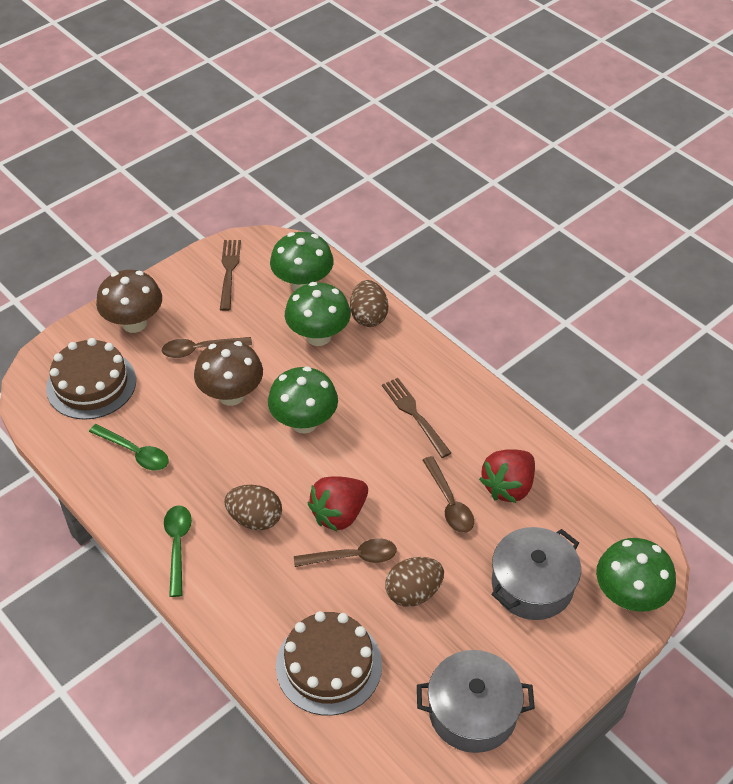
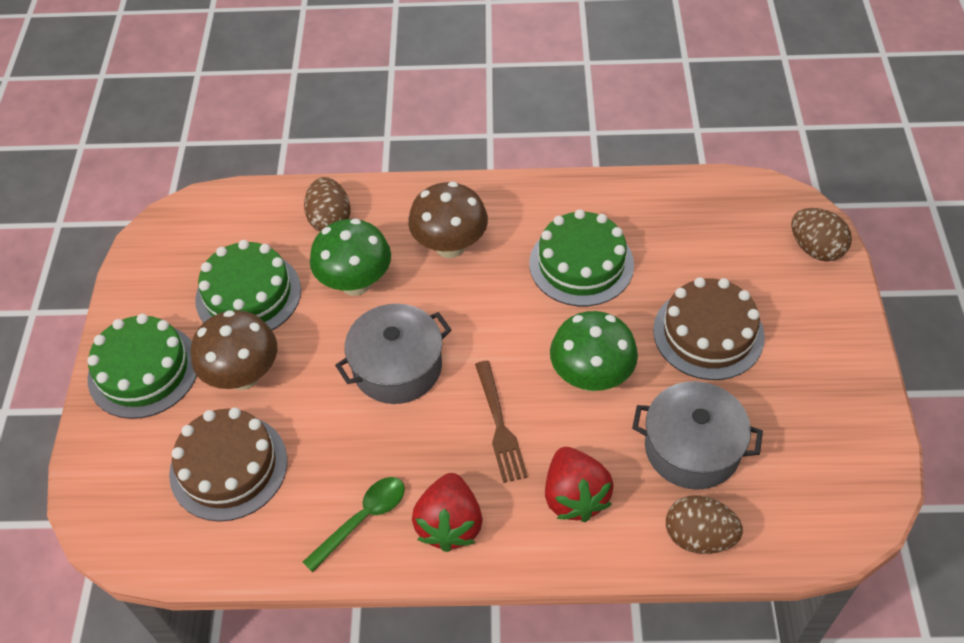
brown fork: [220,240,241,311] [382,378,451,458] = 2 -> [475,361,528,483] = 1
brown spoon: [162,337,252,358] [294,538,397,567] [423,456,474,533] = 3 -> none = 0
green cake: none = 0 -> [87,314,197,419] [195,240,301,330] [529,209,634,306] = 3
green mushroom: [268,367,338,434] [270,232,334,291] [285,282,351,346] [596,538,676,612] = 4 -> [310,219,391,296] [550,311,638,392] = 2
green spoon: [89,424,169,471] [164,505,192,597] = 2 -> [303,477,405,572] = 1

